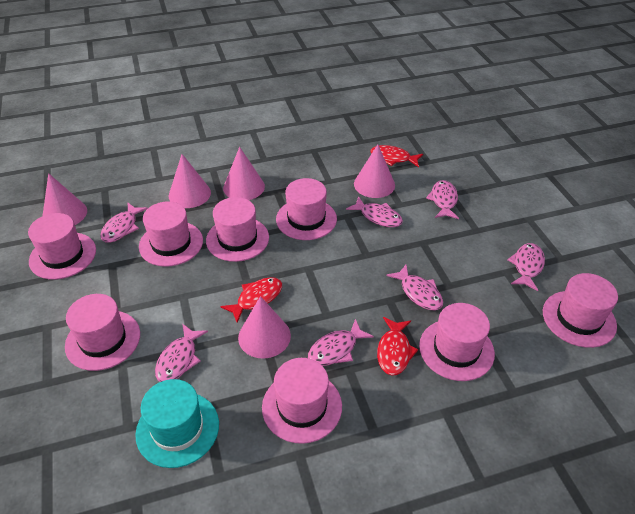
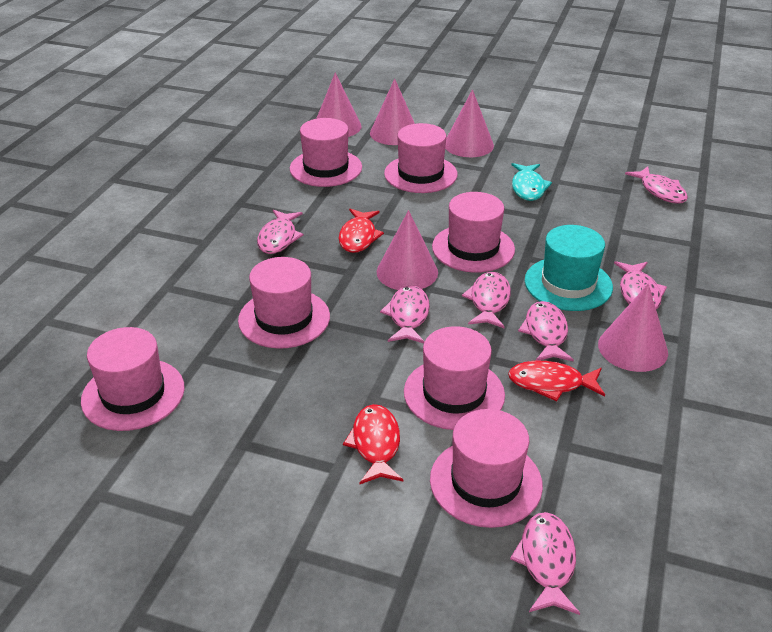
pink hat: [28,213,96,280] [65,294,140,371] [139,201,203,267] [206,197,269,262] [262,358,342,444] [276,178,337,240] [419,303,495,381] [543,273,618,348] = 8 -> [81,327,185,431] [238,257,330,349] [290,118,362,187] [384,123,458,193] [404,326,505,430] [430,409,543,528] [432,192,515,273] = 7
turquoise fish: none = 0 -> [511,163,552,201] = 1

